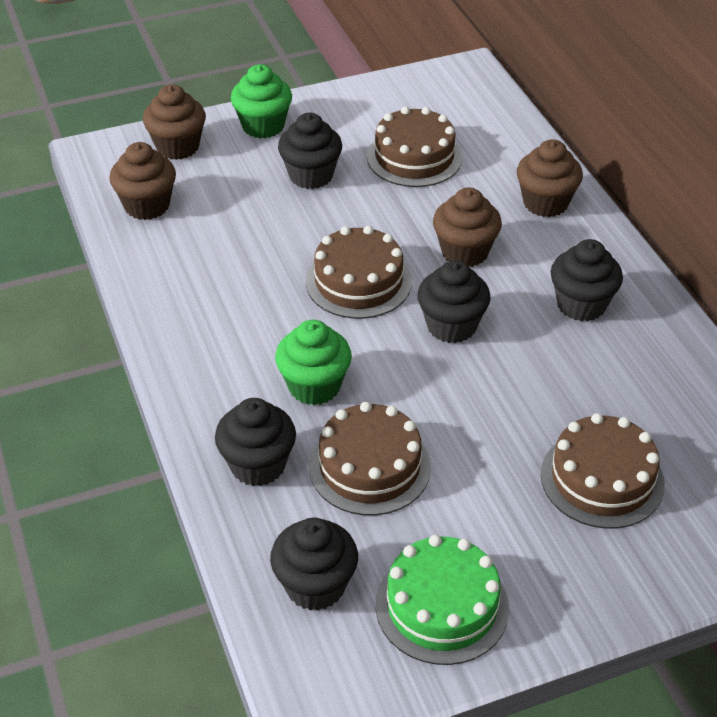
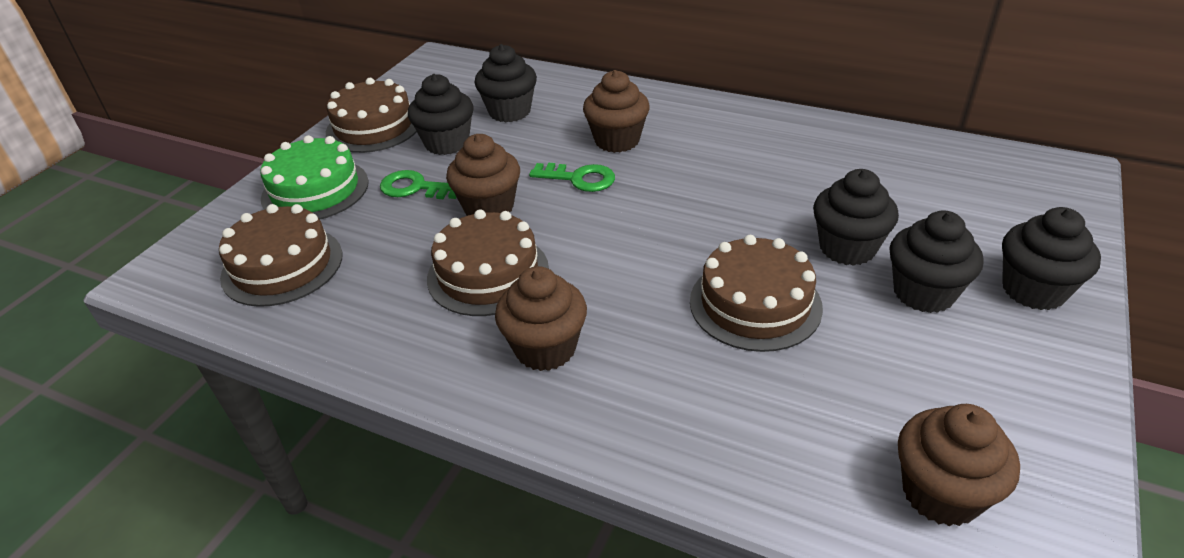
green cupcake: [231,64,292,138] [275,320,352,405] = 2 -> none = 0
green key: none = 0 -> [380,170,456,199] [529,163,615,192] = 2

